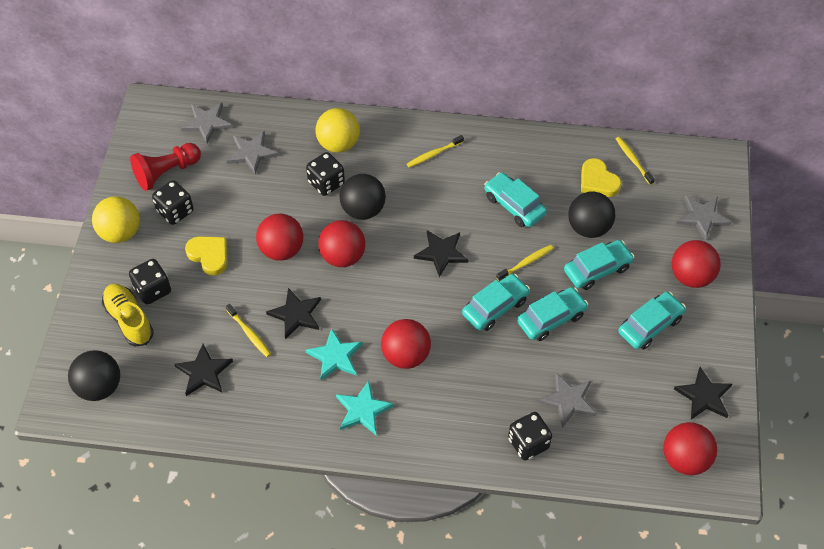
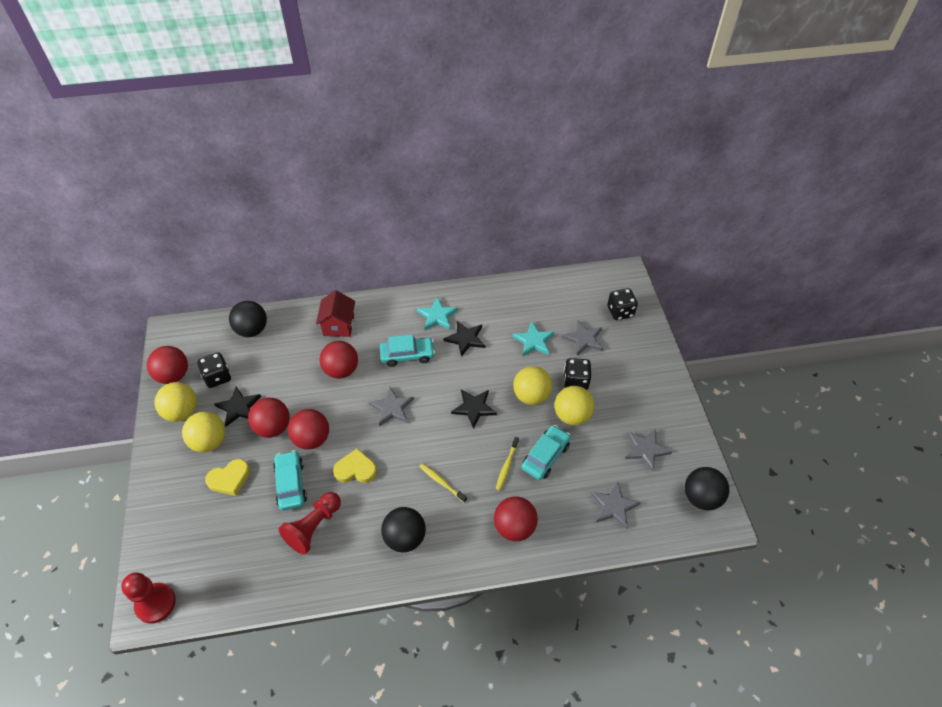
black dice: [129,259,171,304] [152,180,194,225] [306,152,345,196] [508,412,552,460] = 4 -> [198,352,231,388] [564,358,591,390] [607,288,638,320] = 3
black star: [174,344,233,396] [266,288,321,339] [414,230,468,277] [674,367,733,419] = 4 -> [214,386,261,427] [444,321,485,357] [451,389,497,429] = 3
red house: none = 0 -> [316,290,355,337] = 1
red pawn: [130,143,201,191] = 1 -> [121,572,176,624] [278,492,341,555] = 2
turquoise car: [462,274,530,331] [484,172,547,227] [517,287,588,341] [564,240,634,290] [618,292,686,350] = 5 -> [273,450,307,511] [380,334,435,367] [522,425,571,480] = 3
yellow ball: [92,196,140,243] [315,108,360,153] = 2 -> [155,382,197,422] [182,412,225,452] [513,366,552,405] [555,386,595,425] = 4
yellow shoe: [102,284,154,346] = 1 -> none = 0
yellow toothbrush: [226,304,271,357] [407,135,464,167] [496,245,554,281] [616,137,655,185] = 4 -> [419,463,467,503] [496,437,519,491] = 2

